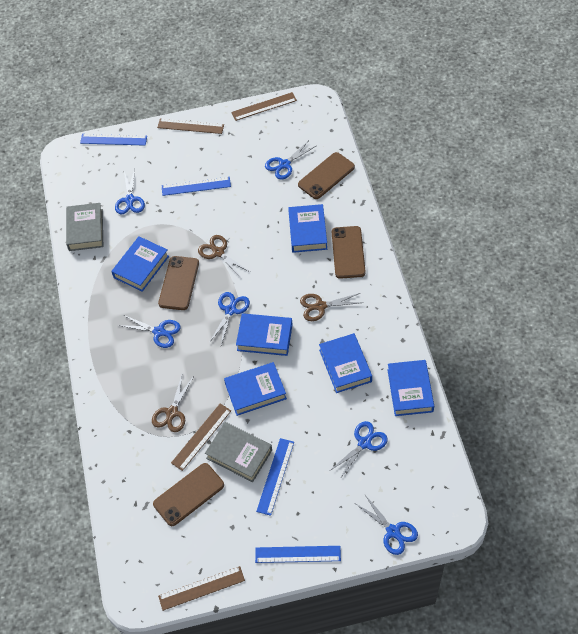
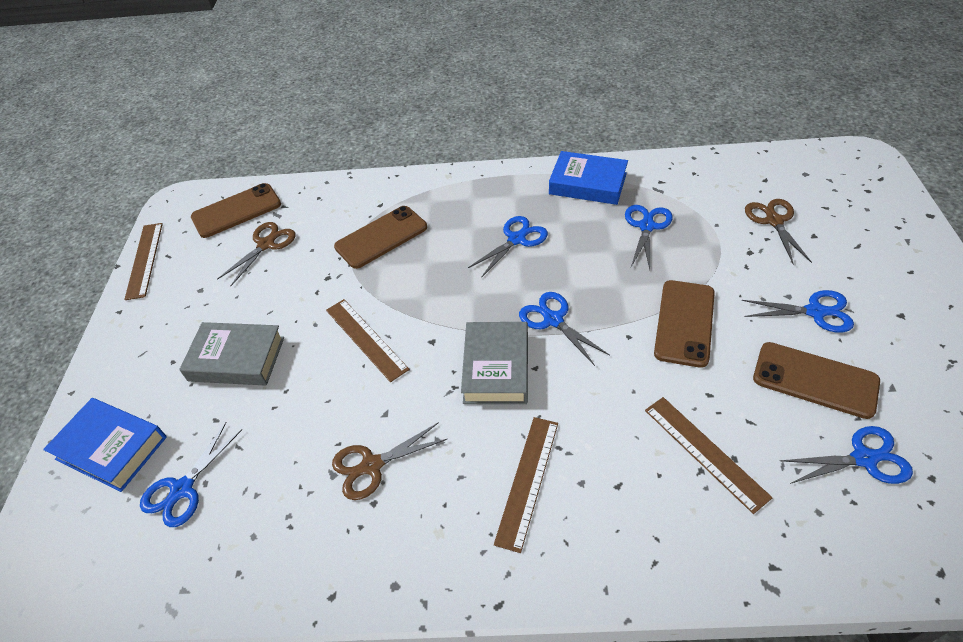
blue book: [111,236,169,292] [224,362,287,416] [236,313,293,356] [288,204,327,253] [319,333,372,393] [387,360,434,416] = 6 -> [43,398,167,492] [549,151,628,205] = 2
blue ruler: [80,134,147,146] [162,177,231,196] [255,546,341,563] [256,438,294,516] = 4 -> none = 0

